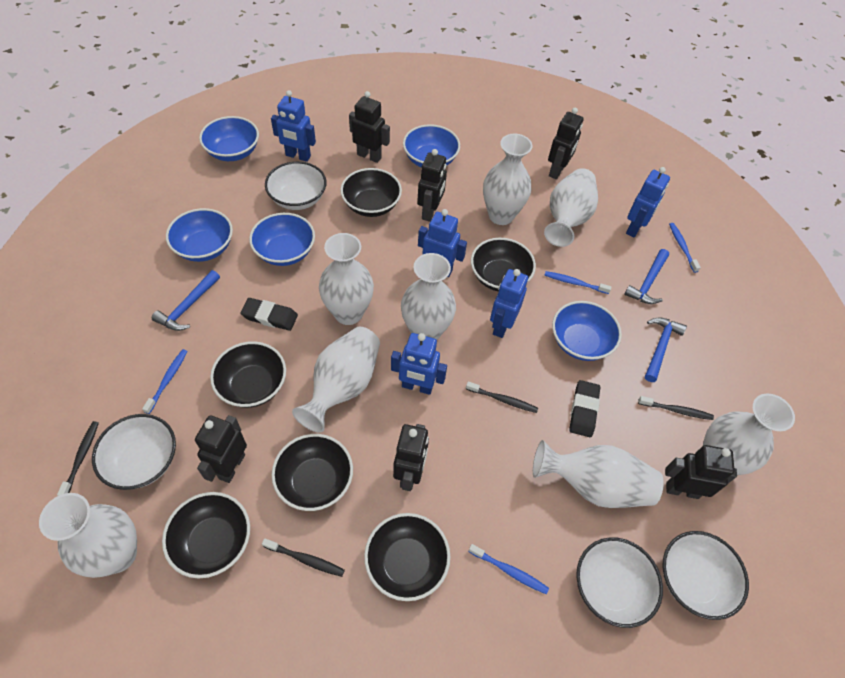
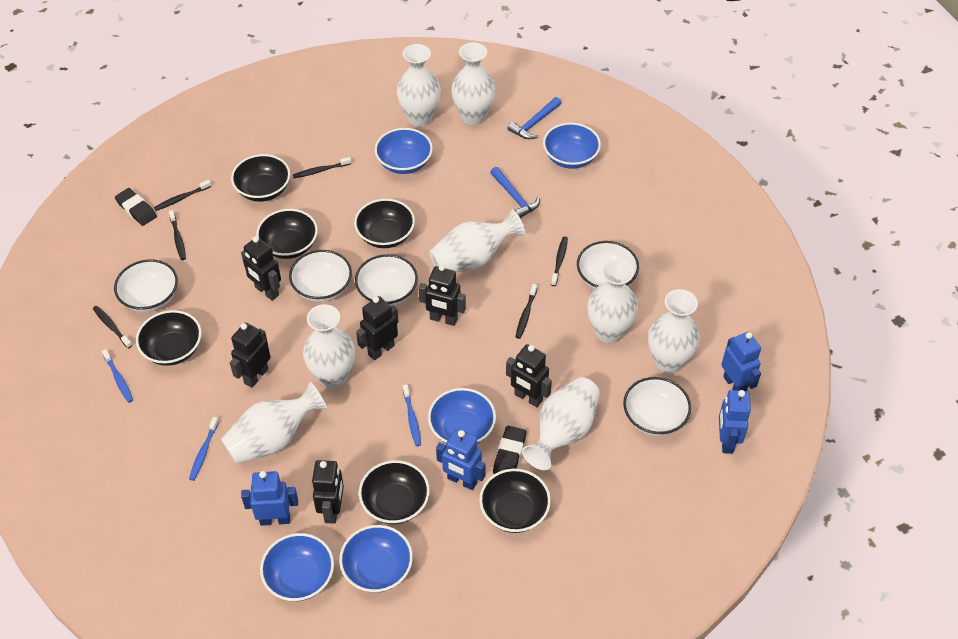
black toothbrush: [57,421,99,496] [262,538,345,577] [466,381,538,413] [638,396,714,420] = 4 -> [93,306,132,349] [154,180,211,211] [169,210,186,260] [293,157,351,178] [515,284,537,339] [551,236,568,286] = 6
blue hammer: [152,270,220,331] [624,249,669,304] [645,317,687,382] = 3 -> [490,167,540,218] [508,97,561,139] = 2
blue robot: [271,90,316,162] [391,333,447,395] [418,209,467,277] [490,269,528,338] [626,167,670,237] = 5 -> [241,471,298,526] [436,429,486,490] [719,390,751,454] [721,332,761,391] = 4
blue toothbrush: [142,349,188,414] [468,544,549,594] [544,271,611,294] [669,223,701,273] = 4 -> [102,349,133,403] [189,417,219,481] [403,385,421,446] = 3
white bowl: [92,414,176,490] [265,161,327,210] [576,537,663,628] [662,531,749,620] = 4 -> [114,259,178,312] [289,250,352,302] [355,254,418,306] [577,241,639,289] [623,377,691,436] = 5

